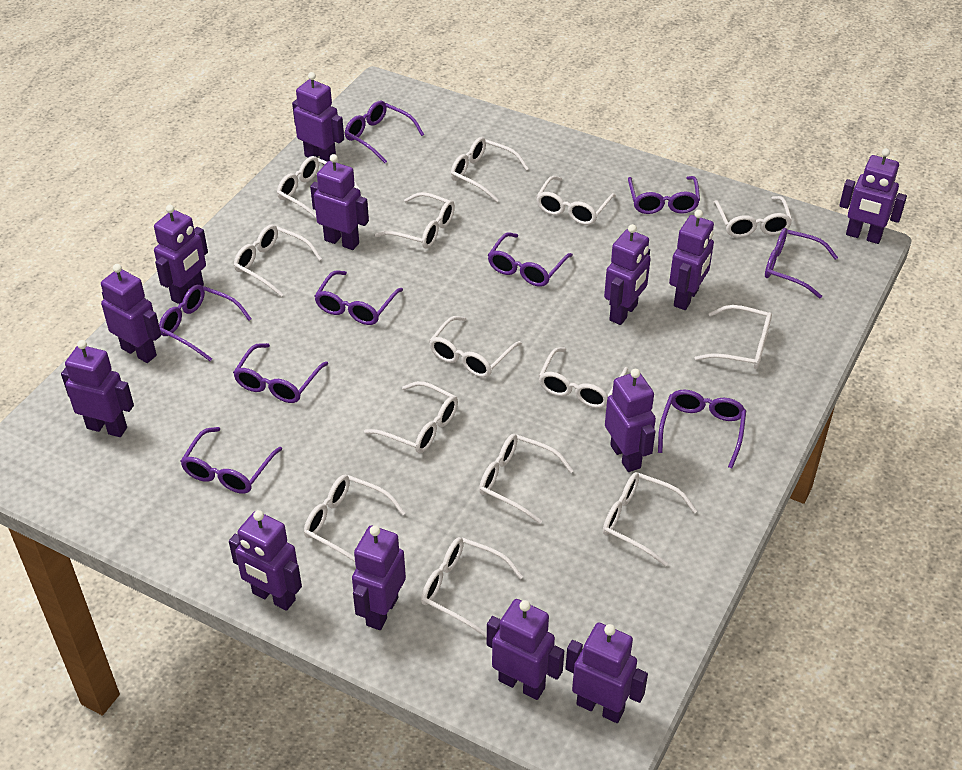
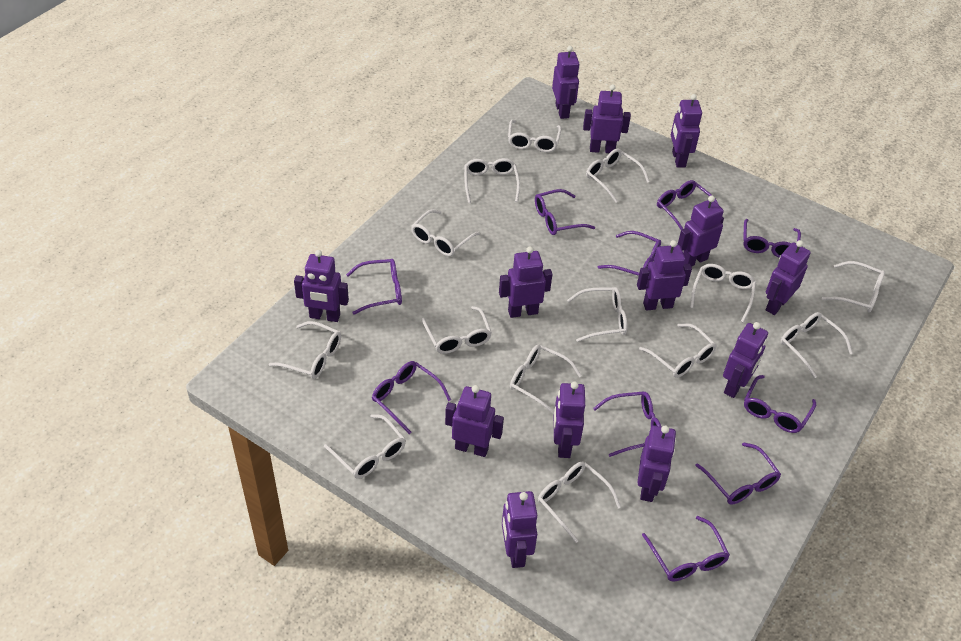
purple glasses: [159,285,251,361] [180,427,282,494] [233,343,328,403] [314,271,403,325] [345,101,424,163] [488,232,573,287] [628,176,700,214] [658,390,746,468] [765,228,838,299] = 9 -> [346,259,402,315] [372,361,451,434] [535,189,595,235] [593,391,661,457] [598,231,661,276] [642,516,730,582] [657,180,719,230] [695,442,781,505] [743,219,801,258] [744,375,816,433] = 10

